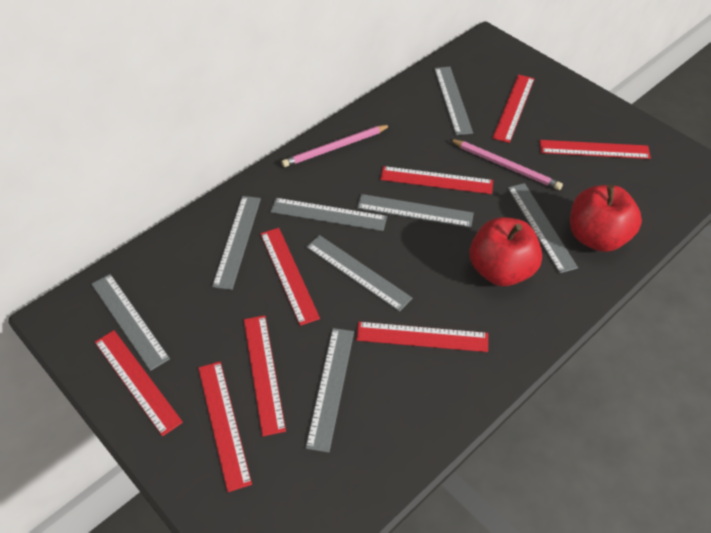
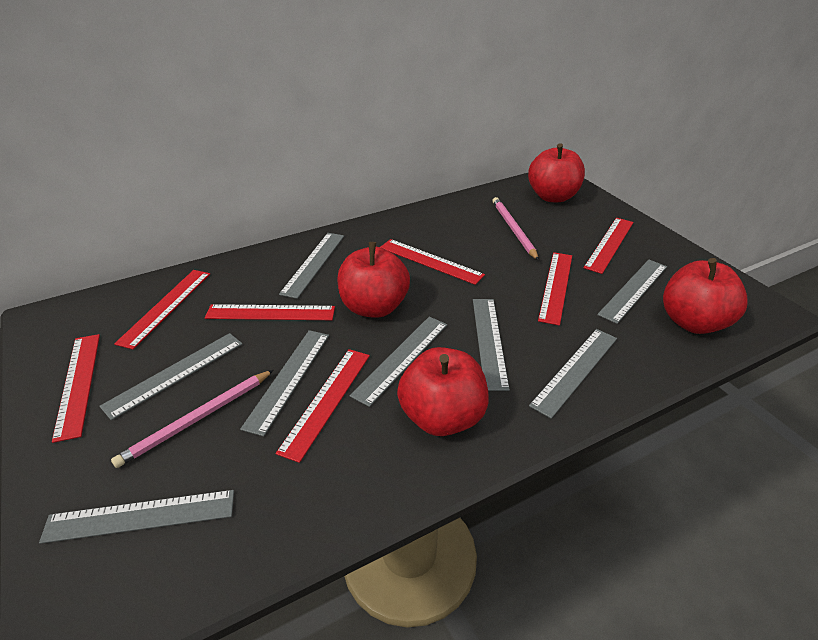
red apple: [469,217,542,286] [570,185,642,252] = 2 -> [337,242,410,318] [397,347,489,436] [528,143,585,202] [663,258,748,334] = 4
red ruler: [95,330,183,436] [198,361,252,492] [244,315,286,436] [260,228,320,326] [356,322,488,352] [380,166,493,194] [492,75,534,143] [540,140,651,159] = 8 -> [52,334,100,443] [114,270,210,349] [205,304,335,320] [276,349,370,463] [381,239,485,285] [538,252,572,326] [583,218,633,274] = 7

